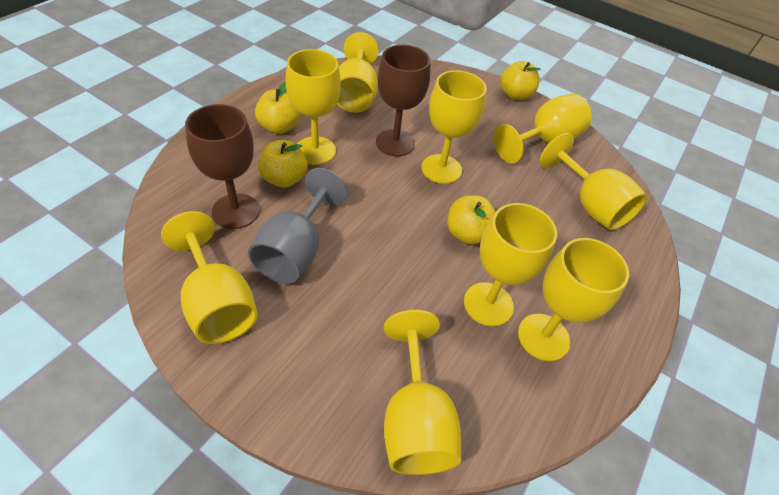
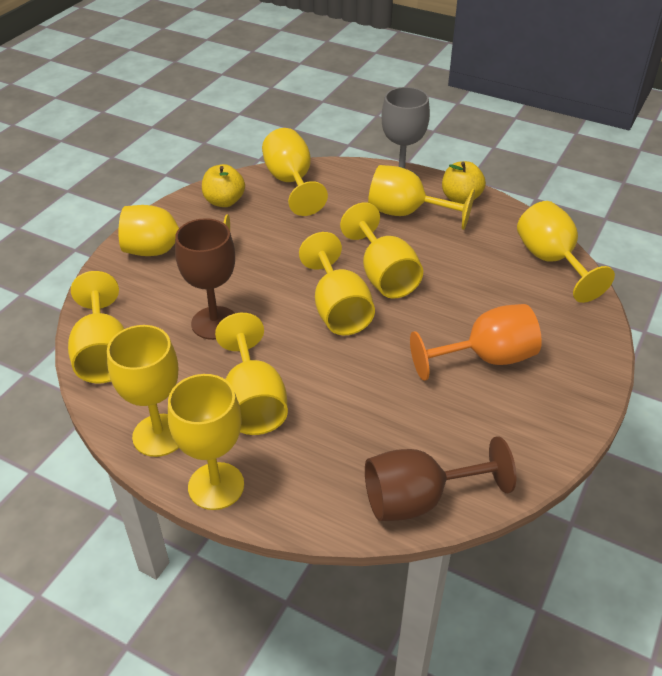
orange goblet: none = 0 -> [410,304,542,381] = 1
yellow apple: [255,82,300,134] [258,140,308,188] [447,195,496,245] [500,61,540,100] = 4 -> [202,164,245,207] [442,161,486,204] = 2
yellow goblet: [161,211,258,344] [285,49,341,165] [337,32,378,113] [384,310,461,475] [422,70,487,184] [464,203,557,327] [494,94,592,163] [518,238,629,361] [540,133,648,230] = 9 -> [68,271,125,383] [107,325,179,457] [118,205,230,256] [168,374,244,510] [215,313,288,435] [262,128,328,216] [299,232,375,335] [340,202,423,298] [368,165,475,230] [517,201,615,303] = 10

